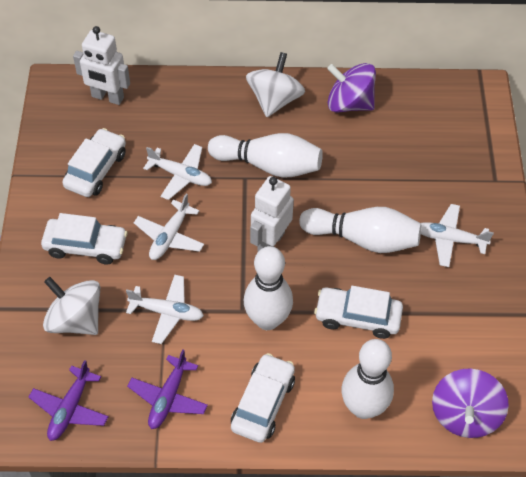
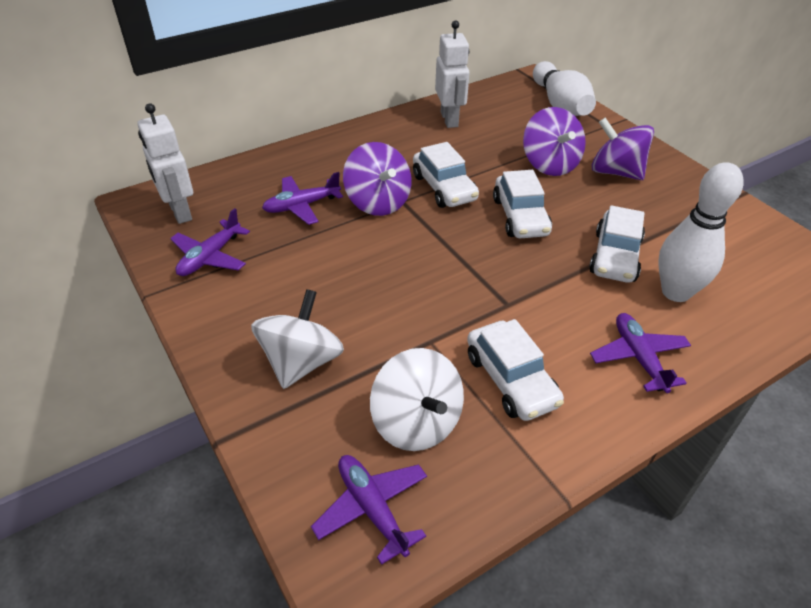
purple plane: [29,360,109,441] [127,349,208,429] = 2 -> [170,208,250,276] [262,172,343,225] [311,455,427,565] [590,313,691,393] = 4
purple spinning top: [327,63,376,113] [432,369,509,438] = 2 -> [343,142,412,216] [523,107,586,176] [592,118,654,180] = 3
white bowling pin: [208,133,323,178] [244,246,293,330] [299,207,421,253] [341,339,394,419] = 4 -> [533,61,596,116] [658,162,744,302] = 2
white plane: [126,275,204,344] [134,193,204,260] [143,144,212,200] [421,204,494,267] = 4 -> none = 0

